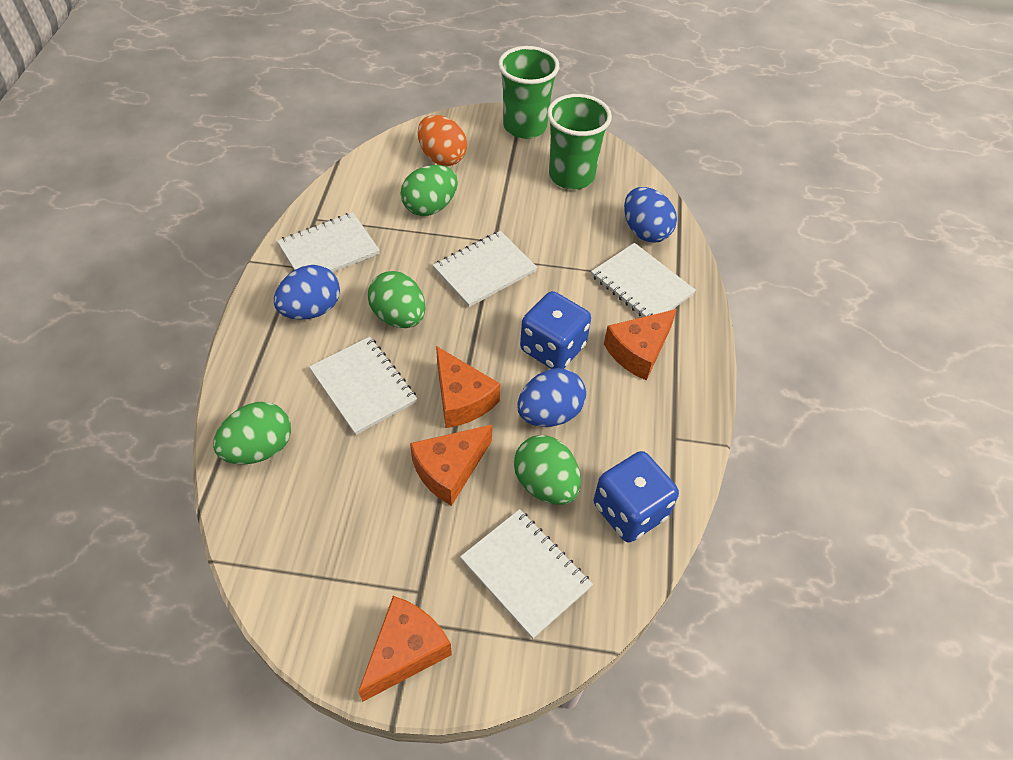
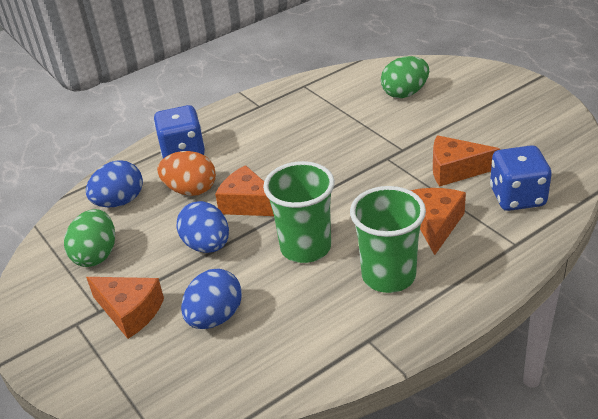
green egg: [213,402,291,464] [368,271,426,328] [401,165,458,216] [514,435,581,505] = 4 -> [64,209,115,267] [381,56,429,98] = 2
white notebook: [277,212,380,273] [309,337,417,435] [433,231,538,307] [460,509,593,639] [591,243,696,317] = 5 -> none = 0

